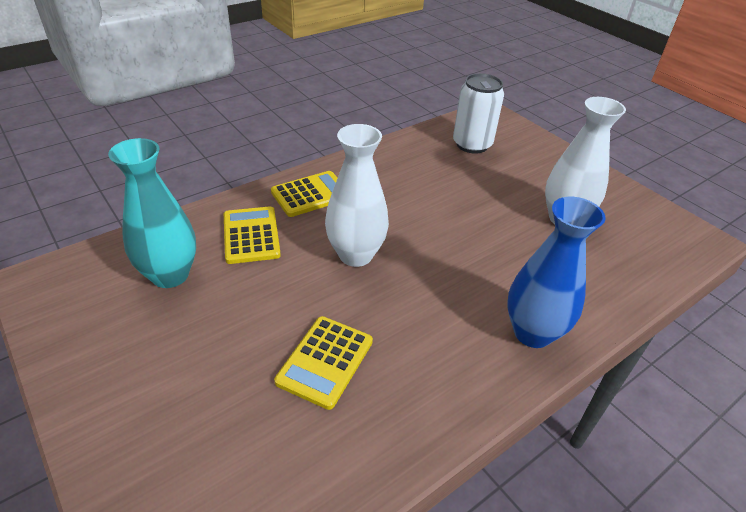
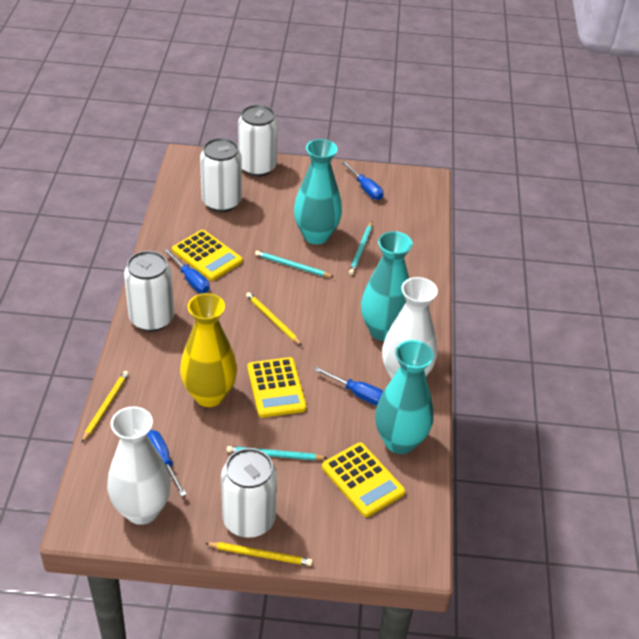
blue screwdriver: none = 0 -> [147,430,187,497] [164,249,210,293] [314,367,384,406] [342,161,383,200] = 4
blue vase: [507,197,606,348] = 1 -> none = 0
turquoise pencil: none = 0 -> [227,446,327,460] [255,251,334,277] [349,222,372,275] = 3
turquoise vase: [108,138,196,288] = 1 -> [294,139,342,244] [361,231,413,341] [375,340,434,454] = 3
white can: [453,73,504,154] = 1 -> [124,251,174,332] [200,138,242,212] [221,448,277,538] [238,105,278,177] = 4
yellow pencil: none = 0 -> [82,371,129,442] [205,542,313,566] [246,292,302,345] = 3
yellow vase: none = 0 -> [180,293,237,407] = 1

